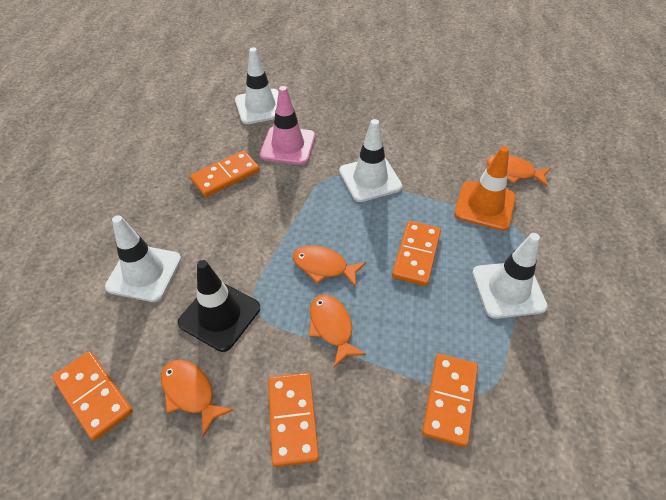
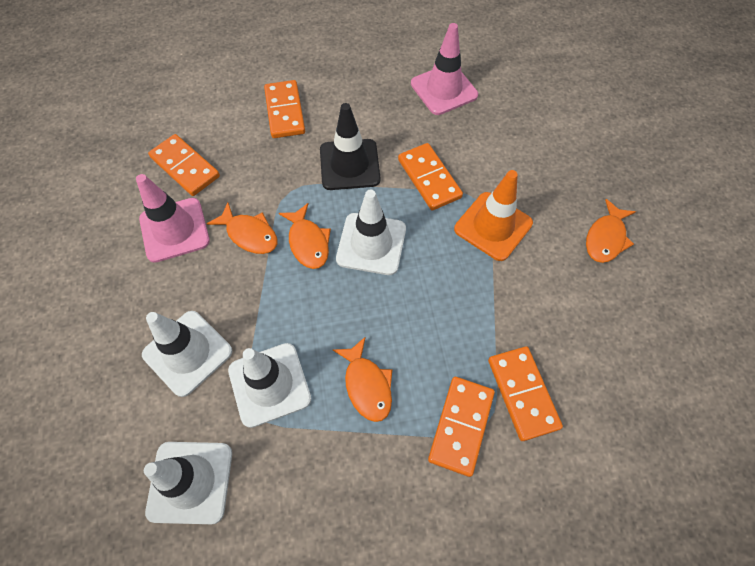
pink traffic cone: [260,86,315,165] = 1 -> [136,174,210,263] [411,23,478,115] = 2

